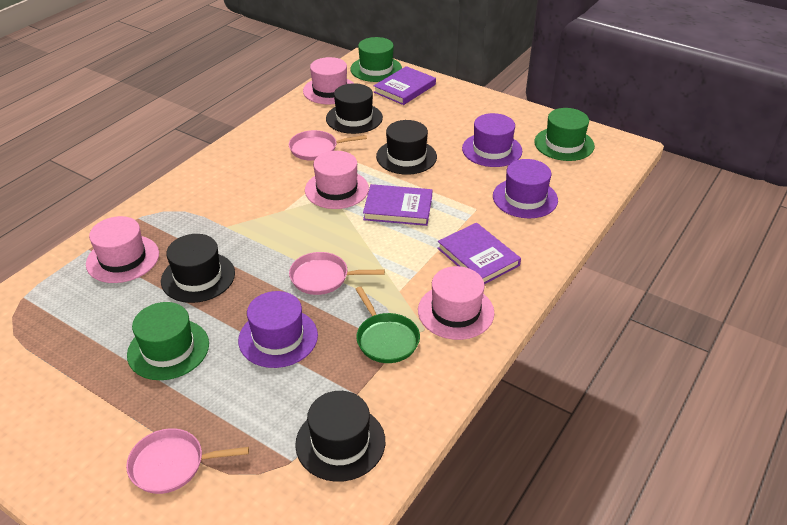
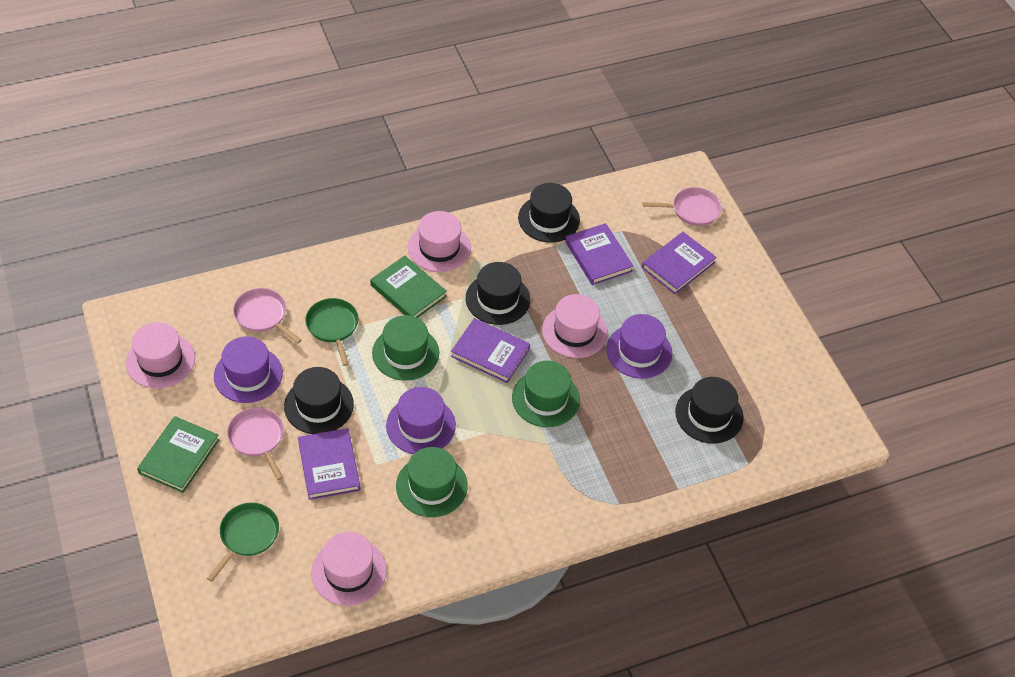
green book: none = 0 -> [137,416,219,493] [370,256,447,318] = 2
green pan: [356,287,420,363] = 1 -> [207,503,279,582] [305,298,358,366] = 2
purple book: [363,184,432,226] [373,66,436,105] [437,223,521,284] = 3 -> [298,428,360,500] [451,318,530,383] [565,223,633,285] [642,232,717,294] = 4

